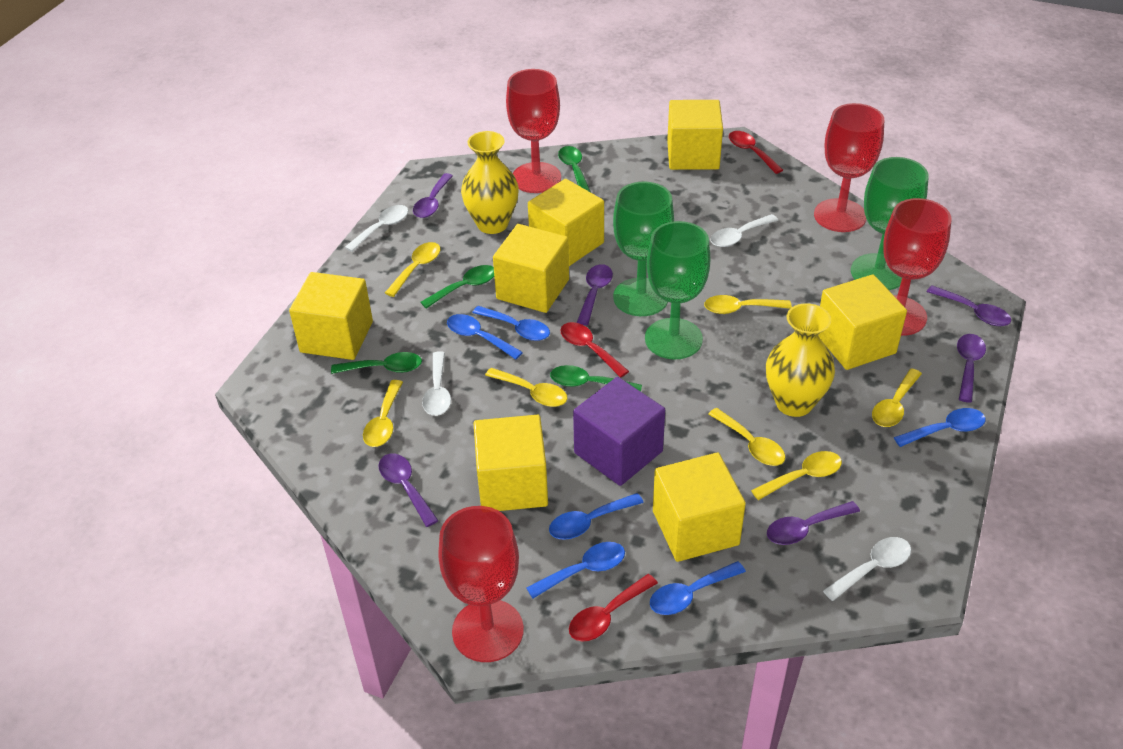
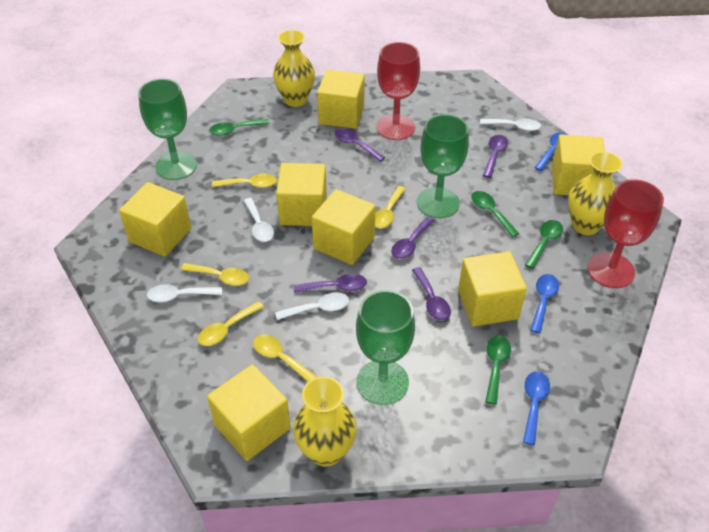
blue spoon: [447,314,523,360] [472,306,550,341] [526,542,625,599] [549,493,644,540] [650,561,746,615] [894,408,986,447] = 6 -> [523,371,550,445] [530,274,559,333] [534,132,568,171] = 3
purple cube: [573,377,665,486] = 1 -> none = 0
purple spoon: [378,453,439,527] [413,173,453,218] [577,264,613,325] [767,501,860,545] [927,285,1011,326] [957,334,986,403] = 6 -> [294,274,367,293] [335,128,385,162] [391,217,435,259] [412,267,451,321] [483,135,508,178] = 5
red goblet: [438,506,524,662] [506,69,561,193] [814,103,884,232] [883,198,952,336] = 4 -> [376,42,420,140] [587,179,664,288] = 2
red spoon: [560,322,629,378] [569,574,658,642] [729,131,783,174] = 3 -> none = 0
yellow spoon: [363,380,403,447] [385,242,441,297] [485,368,567,407] [704,295,792,314] [708,408,785,466] [751,451,842,500] [872,368,922,427] = 7 -> [181,263,249,286] [198,301,264,346] [212,174,277,188] [253,334,317,382] [375,186,406,228] = 5
yellow vase: [461,131,519,234] [766,303,835,417] = 2 -> [273,30,315,107] [293,376,357,467] [568,151,622,235] = 3

